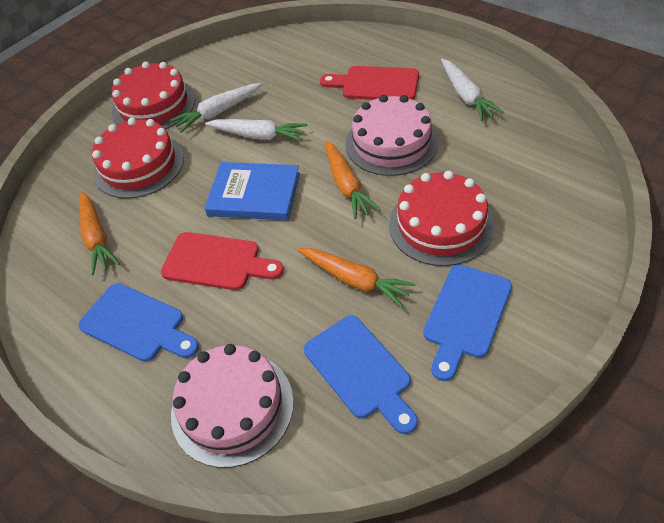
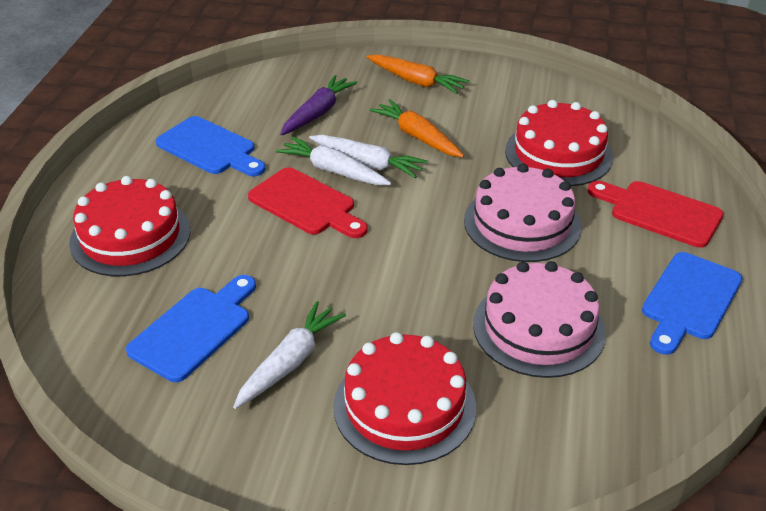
blue book: [205,162,300,221] = 1 -> none = 0
orange carrot: [80,191,120,275] [297,248,415,307] [325,141,381,219] = 3 -> [366,55,469,94] [370,99,464,157] = 2
purple carrot: none = 0 -> [280,75,358,136] = 1

